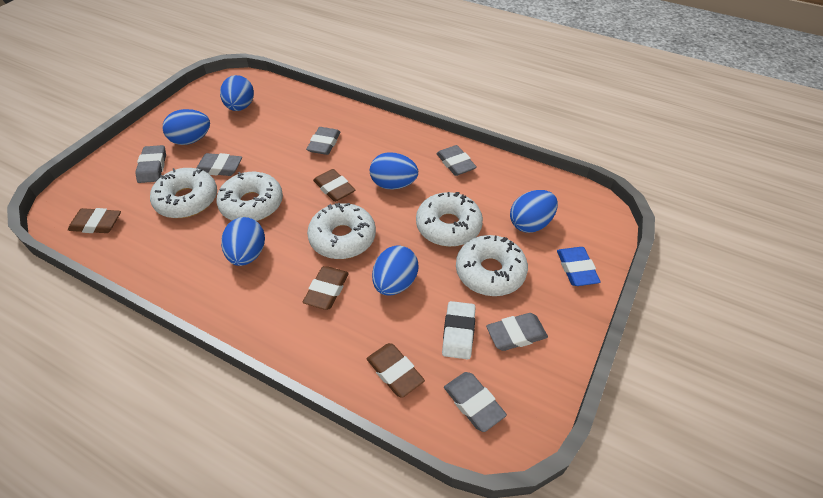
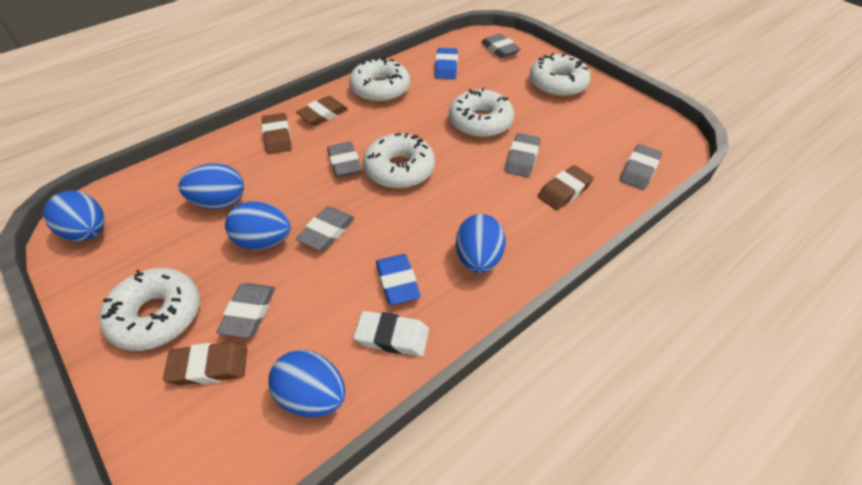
blue egg: [163,109,210,145] [220,75,254,111] [221,217,265,266] [370,152,418,190] [372,245,419,295] [510,190,558,233] = 6 -> [43,191,105,241] [178,164,244,209] [225,201,291,250] [268,350,345,417] [456,214,506,273] = 5
blue eraser: [557,247,601,286] = 1 -> [376,254,421,305] [435,48,458,79] = 2

